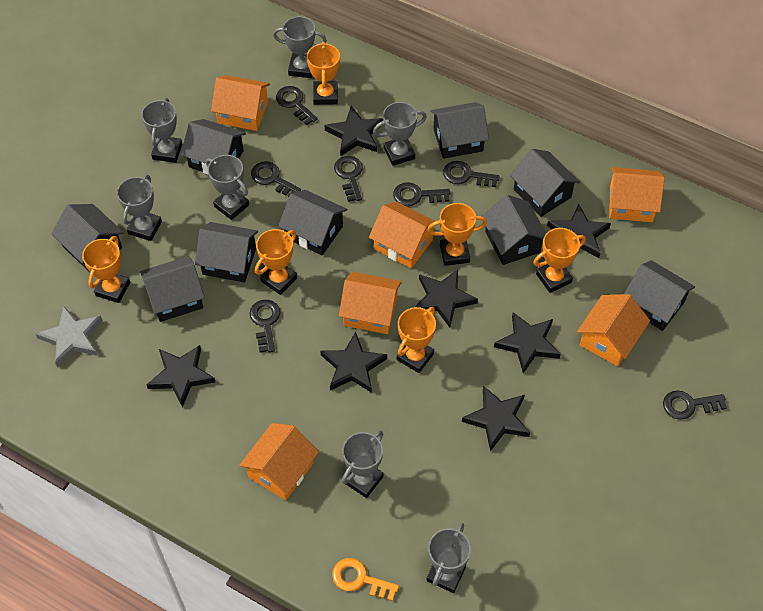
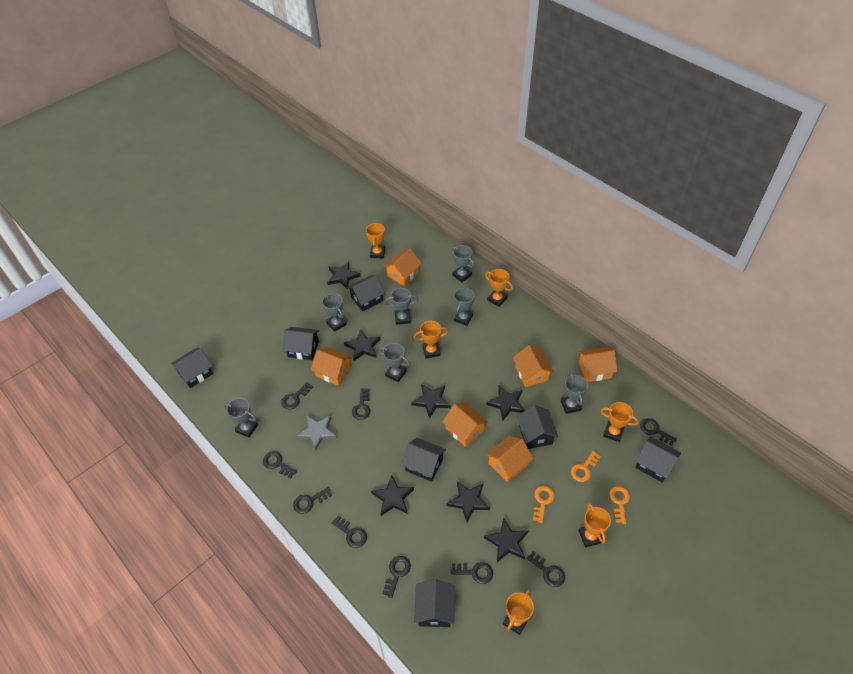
black house: [51,204,124,272] [140,256,205,322] [181,119,246,174] [195,222,258,283] [278,190,347,255] [430,102,489,159] [482,195,546,265] [510,149,580,217] [624,260,695,331] = 9 -> [171,348,213,388] [283,327,319,360] [347,275,385,312] [402,437,446,482] [414,579,455,627] [517,405,558,449] [635,436,681,483] = 7
black key: [250,300,280,353] [251,161,301,197] [276,86,318,126] [334,156,363,202] [393,182,450,206] [443,161,500,187] [663,390,727,419] = 7 -> [263,451,297,478] [281,382,313,409] [293,487,332,514] [332,516,367,548] [352,389,370,420] [382,556,411,598] [450,562,493,584] [526,551,565,587] [640,418,677,446] = 9
orange key: [332,558,399,601] = 1 -> [533,486,555,523] [571,451,601,482] [609,486,630,524] = 3

